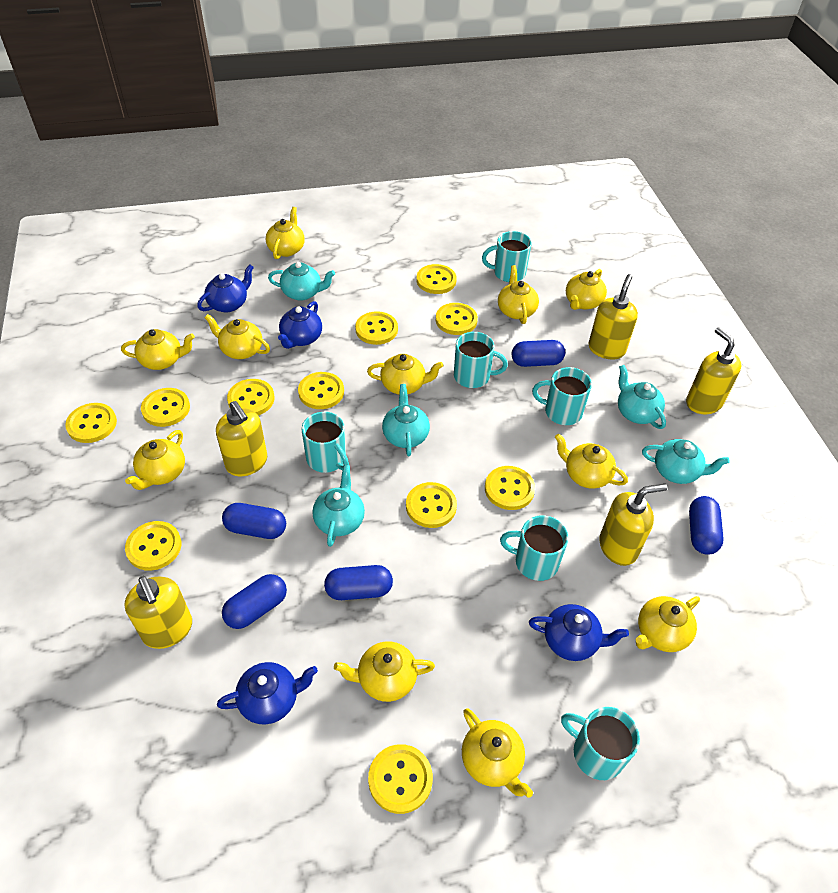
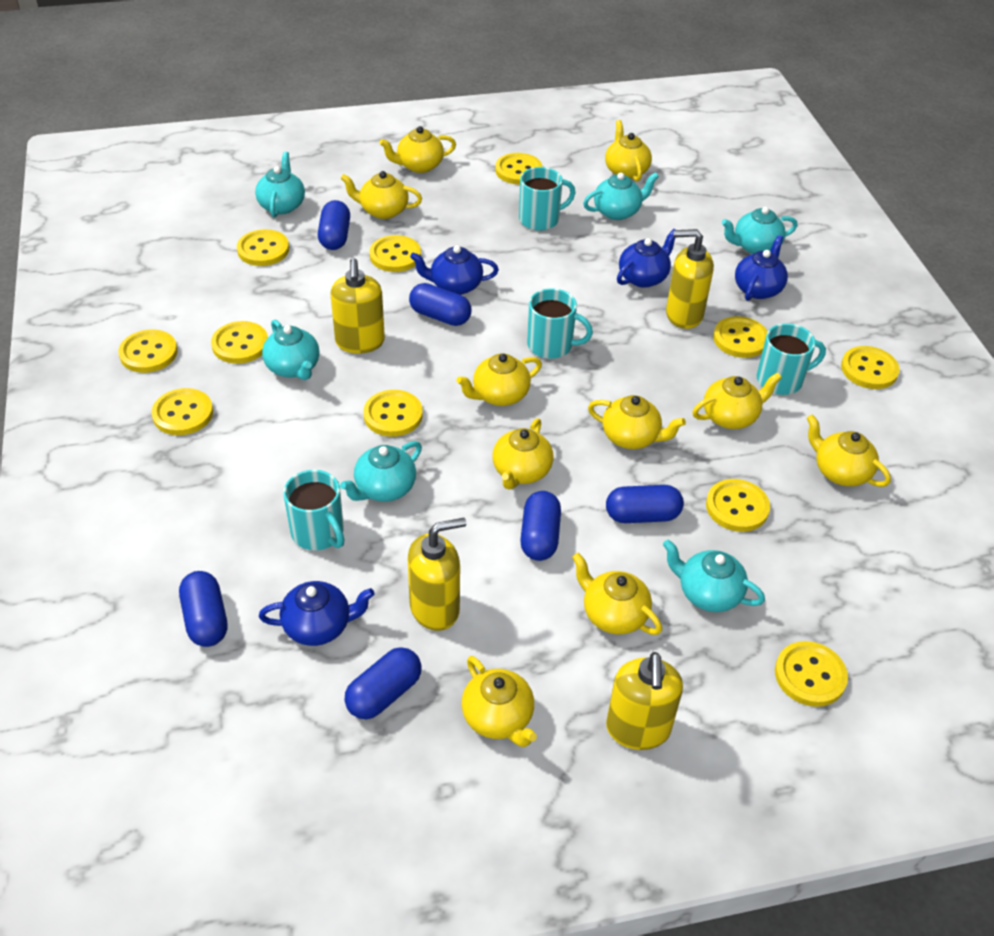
blue capsule: [222,503,286,539] [222,574,287,629] [324,565,393,600] [512,340,565,367] [689,496,724,555] = 5 -> [179,571,227,647] [318,200,350,250] [344,647,421,719] [409,283,471,326] [520,491,561,561] [606,485,684,523] = 6
turquoise mug: [301,412,349,473] [454,332,508,388] [482,231,532,282] [500,515,568,581] [532,367,592,425] [561,707,640,780] = 6 -> [283,470,345,550] [519,167,576,231] [527,288,593,359] [757,323,826,395] = 4
turquoise teapot: [268,262,335,301] [312,465,365,547] [382,384,430,456] [618,365,666,429] [642,439,730,484] = 5 -> [255,152,305,217] [262,320,319,380] [340,441,422,502] [583,172,659,220] [663,539,765,612] [722,207,798,254] = 6
yellow soap dispenser: [125,576,192,649] [216,401,267,477] [588,274,638,360] [599,484,667,566] [686,327,741,414] = 5 -> [330,258,385,354] [408,518,466,631] [606,652,683,750] [666,229,714,329] = 4
yellow teapot: [121,329,195,370] [125,430,185,490] [204,314,270,359] [266,207,305,259] [334,641,435,702] [367,354,443,394] [462,708,533,798] [498,265,539,324] [555,434,628,489] [566,269,607,310] [636,596,700,652] = 11 -> [340,171,422,219] [379,126,456,173] [457,354,542,406] [462,656,537,747] [492,418,553,490] [572,553,662,635] [588,395,686,449] [605,120,652,181] [693,372,782,429] [807,414,891,487] = 10

